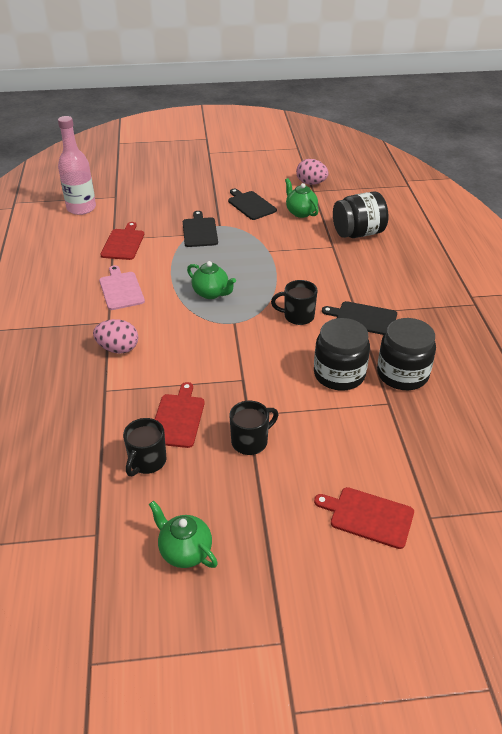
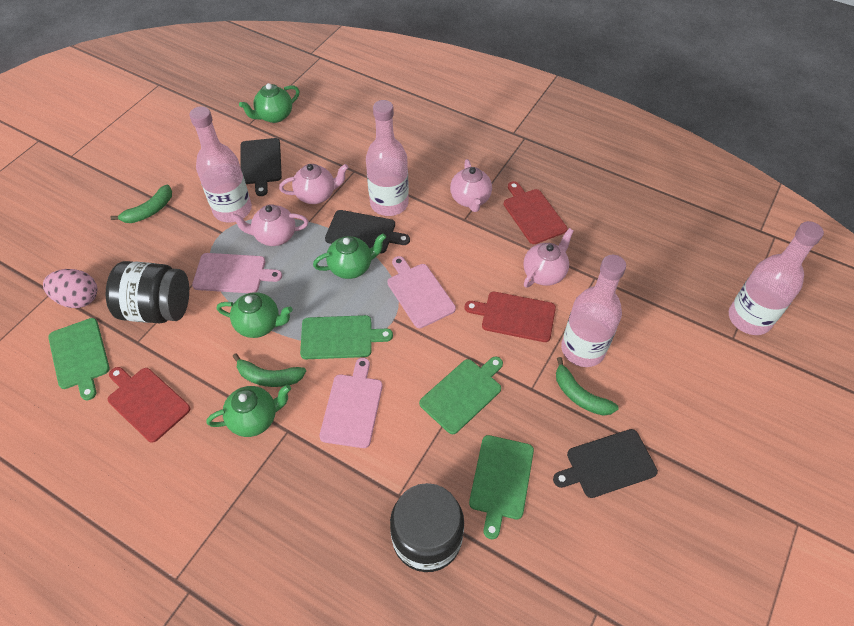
black jar: [314,318,370,391] [333,191,388,238] [377,318,436,390] = 3 -> [106,261,189,323] [390,483,464,572] = 2
black mug: [123,418,167,476] [229,401,278,455] [271,280,318,325] = 3 -> none = 0
green banana: none = 0 -> [110,184,172,223] [232,353,306,387] [556,357,619,416] = 3
green cutting board: none = 0 -> [48,318,110,401] [300,315,393,359] [419,356,503,434] [469,435,534,539] = 4
green teapot: [149,501,218,568] [187,261,236,299] [285,178,319,218] = 3 -> [206,385,291,437] [217,292,293,338] [239,83,300,123] [313,233,386,279] = 4
pink bottle: [58,116,96,215] = 1 -> [189,106,252,223] [366,100,409,216] [561,255,626,367] [729,221,824,335] = 4
pink cutting board: [99,265,145,310] = 1 -> [192,253,282,293] [319,358,383,448] [387,256,456,328] = 3
pink egg: [93,319,138,353] [296,159,329,185] = 2 -> [43,269,97,308] = 1
pink teapot: none = 0 -> [230,204,308,246] [279,164,349,204] [450,159,492,212] [523,228,574,287] = 4

